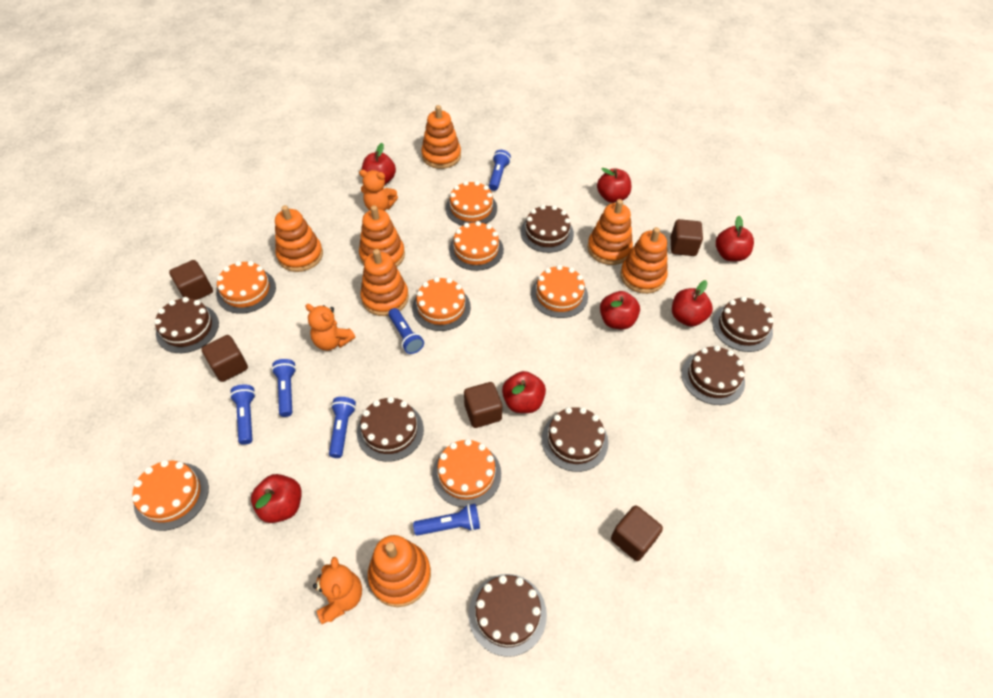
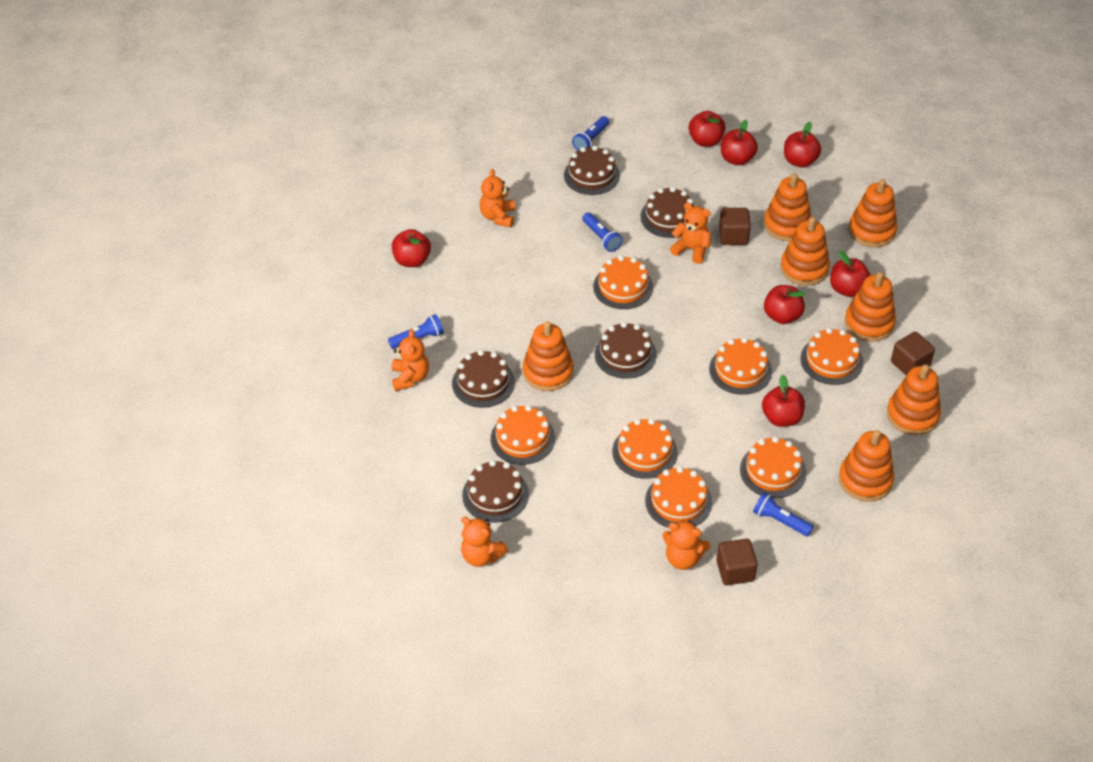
blue flashlight: [230,384,256,445] [272,359,296,417] [329,397,356,458] [388,308,424,354] [413,504,480,536] [489,150,511,191] = 6 -> [388,314,444,349] [572,116,609,150] [582,213,623,252] [753,492,814,536] = 4
brown cake: [154,297,219,353] [357,397,424,462] [468,574,547,657] [520,205,574,253] [541,407,608,472] [681,345,745,405] [712,296,774,352] = 7 -> [452,350,515,408] [462,460,529,523] [564,146,620,195] [595,322,657,379] [641,187,694,238] = 5
brown cube: [169,260,213,300] [201,335,248,382] [464,382,502,428] [611,505,663,561] [671,219,703,256] = 5 -> [716,539,758,586] [719,208,751,245] [891,332,935,376] = 3
orange teddy bear: [305,304,355,351] [313,557,362,624] [359,170,398,211] = 3 -> [392,329,429,391] [461,517,508,567] [480,169,515,228] [663,520,710,570] [670,203,711,264] = 5

